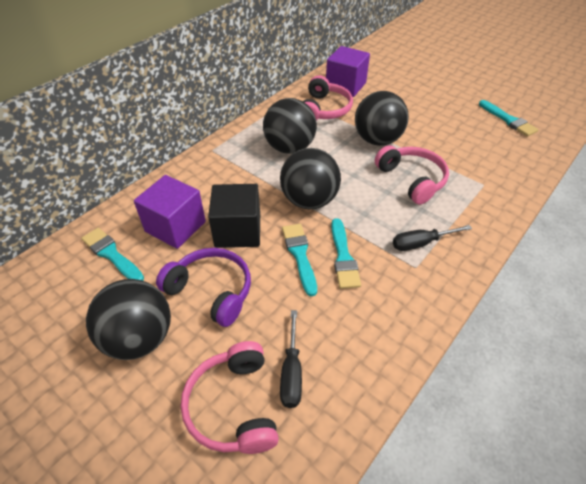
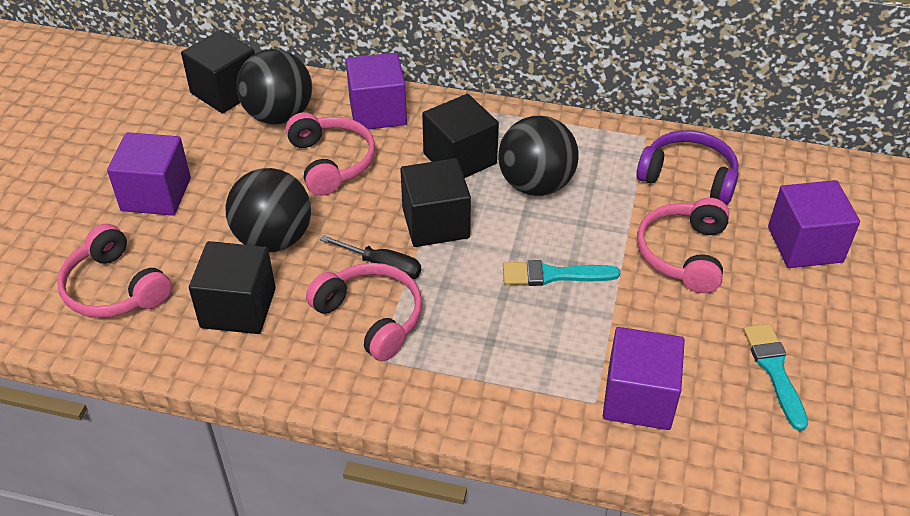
black ball: [86,279,171,360] [263,98,317,154] [280,148,341,209] [355,91,409,146] = 4 -> [226,168,311,252] [236,49,312,125] [498,116,579,196] = 3
black cube: [208,184,260,248] = 1 -> [181,30,255,114] [189,241,276,334] [400,158,471,247] [422,94,499,178] = 4
black screwdriver: [280,310,302,408] [393,225,472,251] = 2 -> [320,235,421,279] = 1
pink headphones: [181,341,279,454] [303,75,353,121] [375,145,449,205] = 3 -> [57,224,172,318] [286,112,376,196] [306,263,422,361] [637,198,729,293] = 4
purple cube: [134,175,206,249] [326,46,370,97] = 2 -> [107,132,191,216] [346,53,407,129] [603,327,685,430] [768,180,860,268] = 4
turquoise brush: [81,228,144,281] [282,224,317,296] [331,218,361,289] [479,100,538,137] = 4 -> [503,260,620,286] [743,324,808,431] = 2

